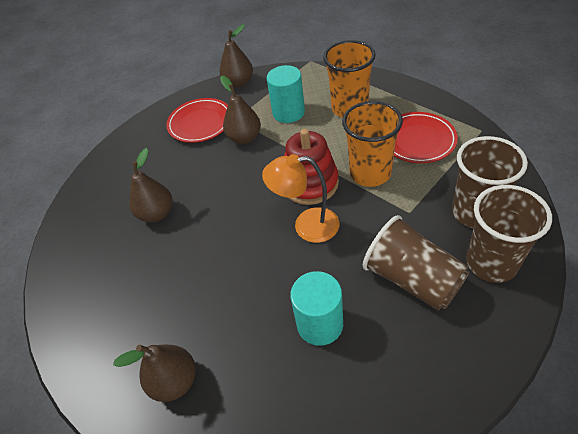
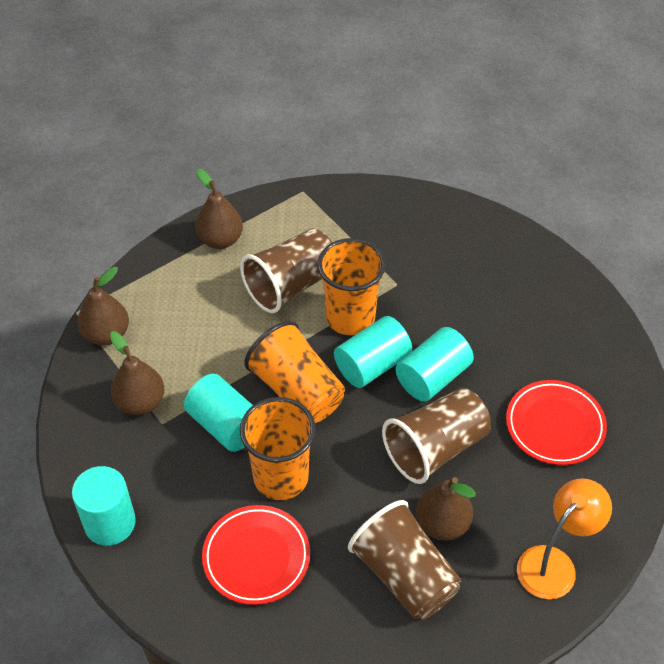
orange cup: [323,40,376,117] [342,101,403,187] = 2 -> [240,397,316,500] [244,321,345,423] [318,238,386,335] = 3
red stacking toy: [284,129,339,205] = 1 -> none = 0
turquoise cylinder: [267,65,305,123] [290,271,343,346] = 2 -> [72,466,136,546] [184,374,253,452] [334,316,412,388] [396,327,474,402] = 4

